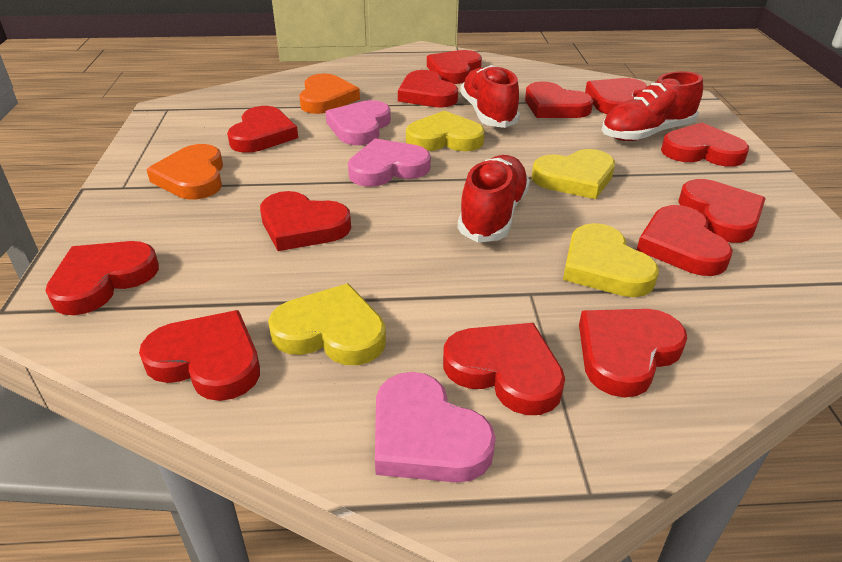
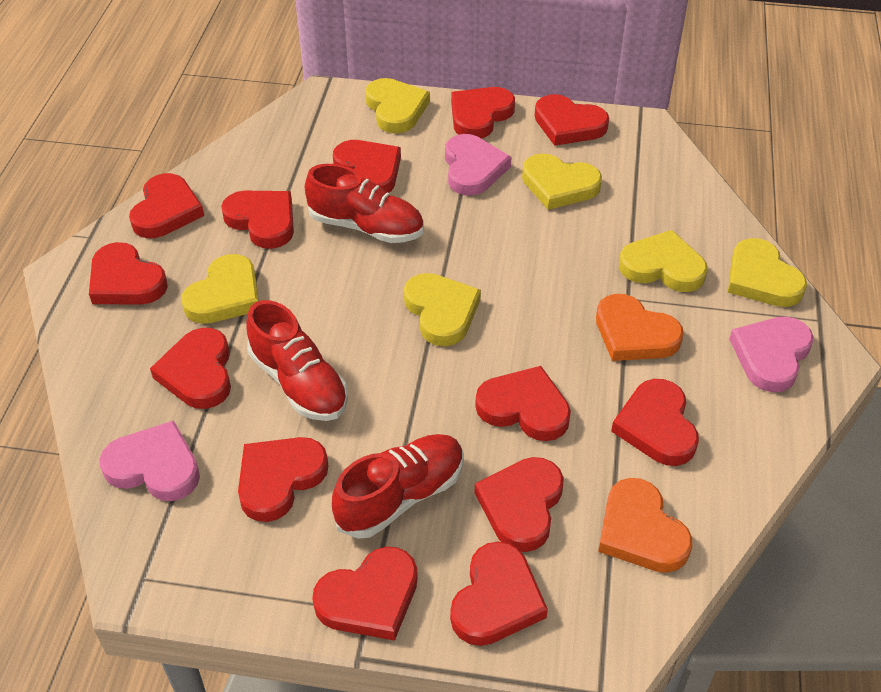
yellow heart: [268,283,386,365] [406,111,485,151] [532,149,615,199] [563,223,659,297] = 4 -> [181,254,259,324] [365,78,430,134] [404,273,481,346] [522,154,602,210] [619,230,708,292] [728,238,807,307] = 6

